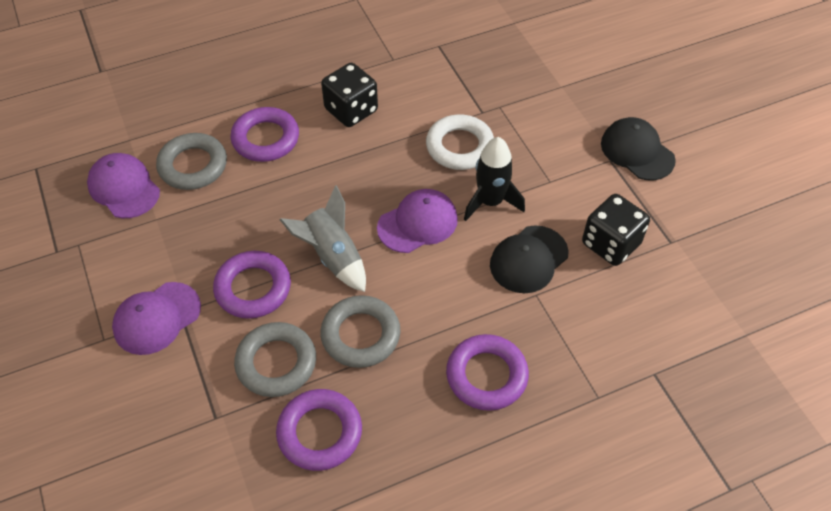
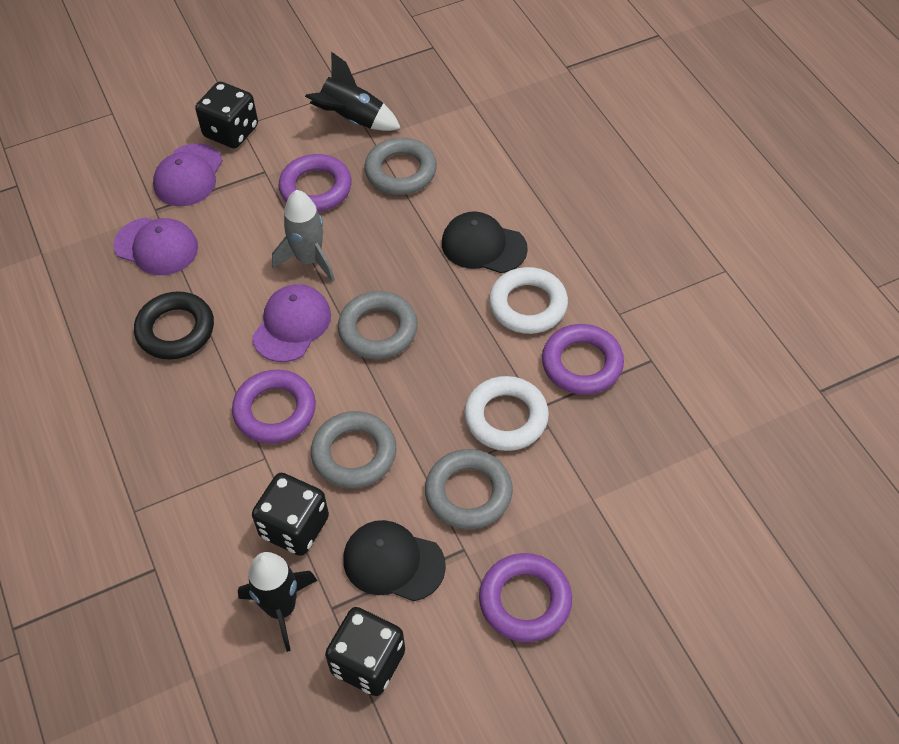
black dice: [321,63,378,127] [582,194,650,266] = 2 -> [195,82,258,148] [252,473,329,556] [325,607,405,696] = 3
black ring: none = 0 -> [134,292,214,360] = 1
black rocket: [464,137,525,221] = 1 -> [238,552,317,652] [305,52,401,131] = 2
grey ring: [156,133,227,190] [234,322,316,397] [320,295,401,368] = 3 -> [311,411,397,489] [338,291,418,359] [364,137,437,195] [425,449,513,529] = 4
white ring: [426,114,494,170] = 1 -> [464,376,549,451] [489,267,568,334] = 2

